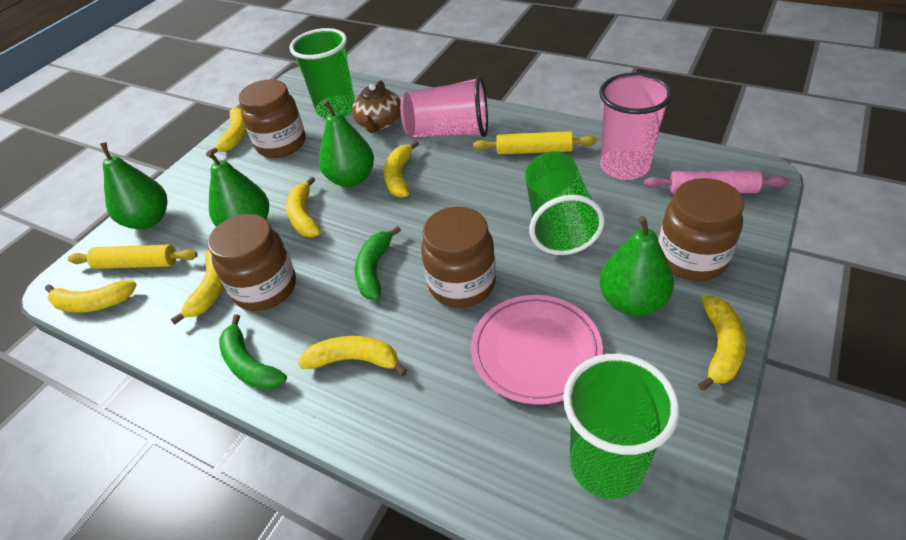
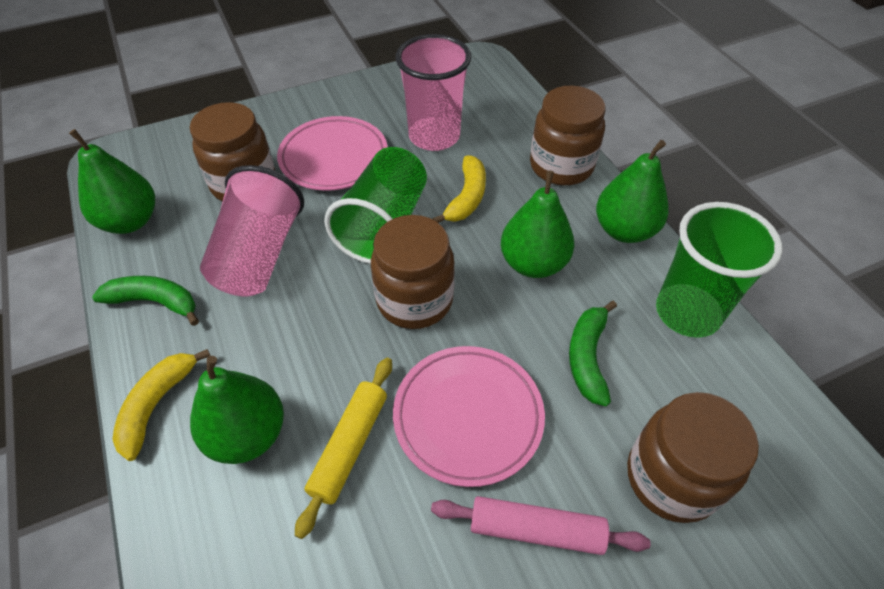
brown teapot: [352,81,401,133] = 1 -> none = 0
green cup: [289,28,355,118] [525,151,604,255] [563,354,680,499] = 3 -> [324,147,427,264] [656,202,783,338] = 2
pink plate: [471,295,603,405] = 1 -> [277,116,388,191] [393,346,545,487] = 2
yellow banana: [45,281,137,313] [171,249,224,325] [209,107,247,154] [286,177,321,237] [298,336,407,376] [384,141,419,198] [698,295,746,391] = 7 -> [112,349,211,461] [432,155,486,223] = 2
yellow rolling pin: [68,244,198,269] [473,131,597,154] = 2 -> [295,358,392,539] = 1

